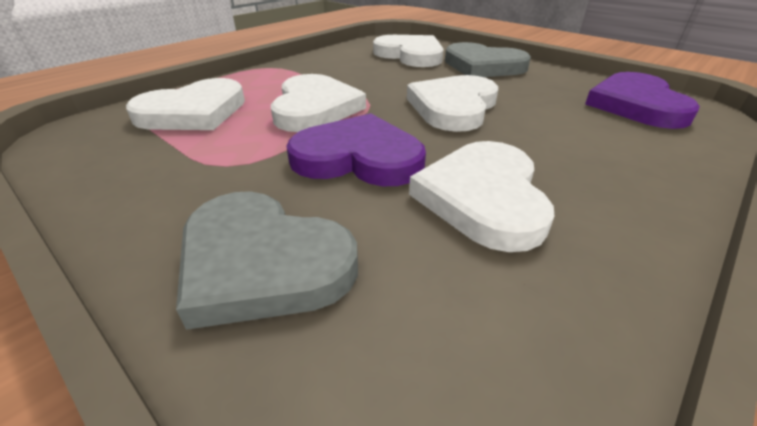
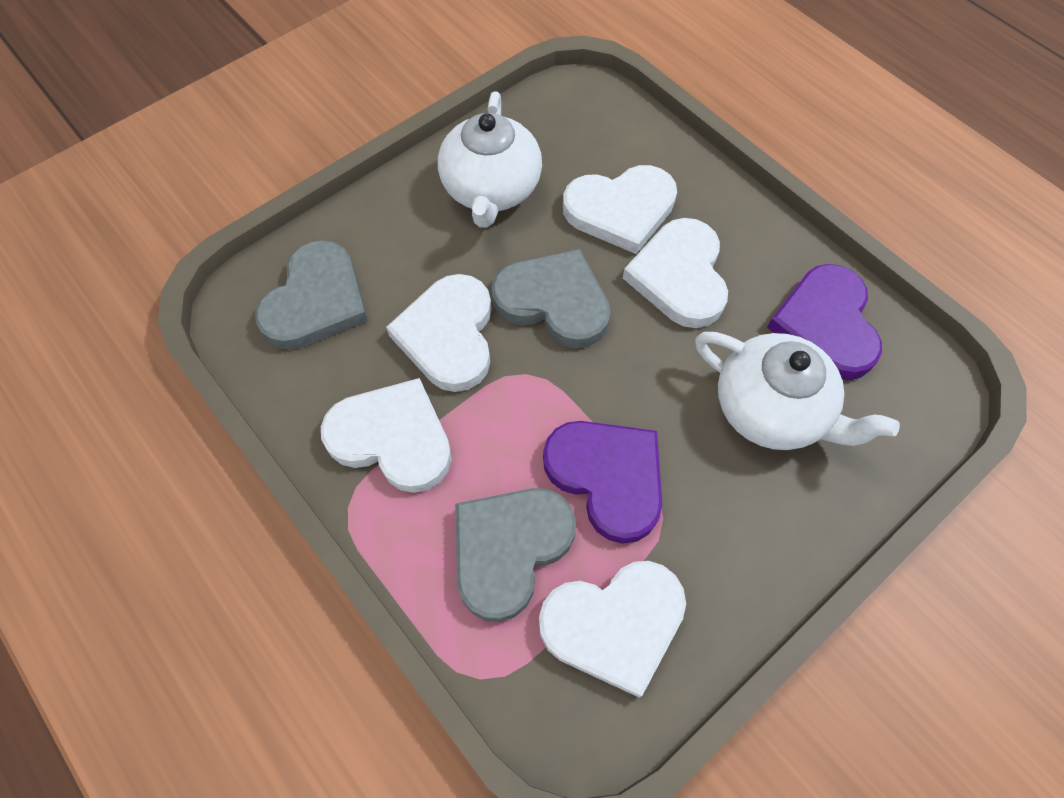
grey heart: [176,191,358,330] [445,42,531,77] = 2 -> [255,240,368,350] [455,488,576,622] [491,249,611,348] = 3
white teapot: none = 0 -> [438,91,542,228] [695,332,900,450] = 2

